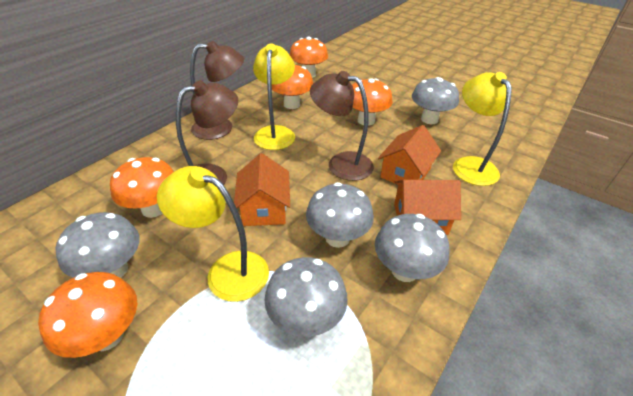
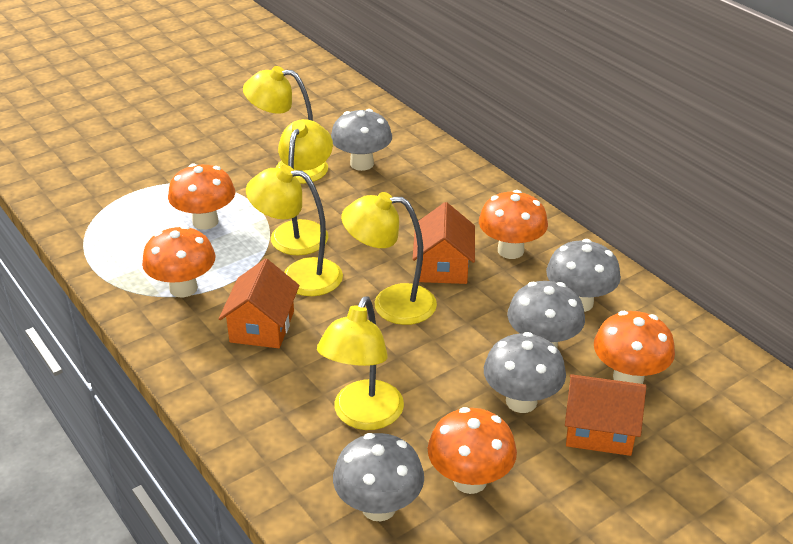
brown lamp: [176,80,238,185] [190,41,244,140] [310,71,374,181] = 3 -> none = 0
yellow lamp: [157,166,269,302] [253,43,295,150] [453,72,512,186] = 3 -> [243,66,328,184] [246,165,343,296] [271,119,333,255] [317,296,404,430] [341,192,437,325] = 5

